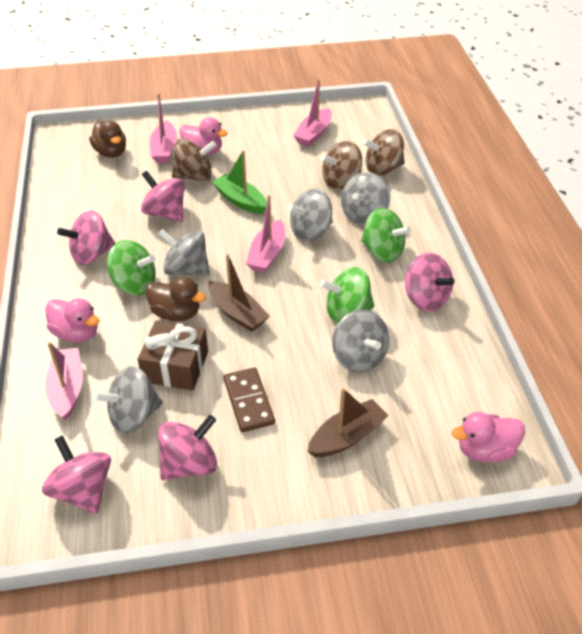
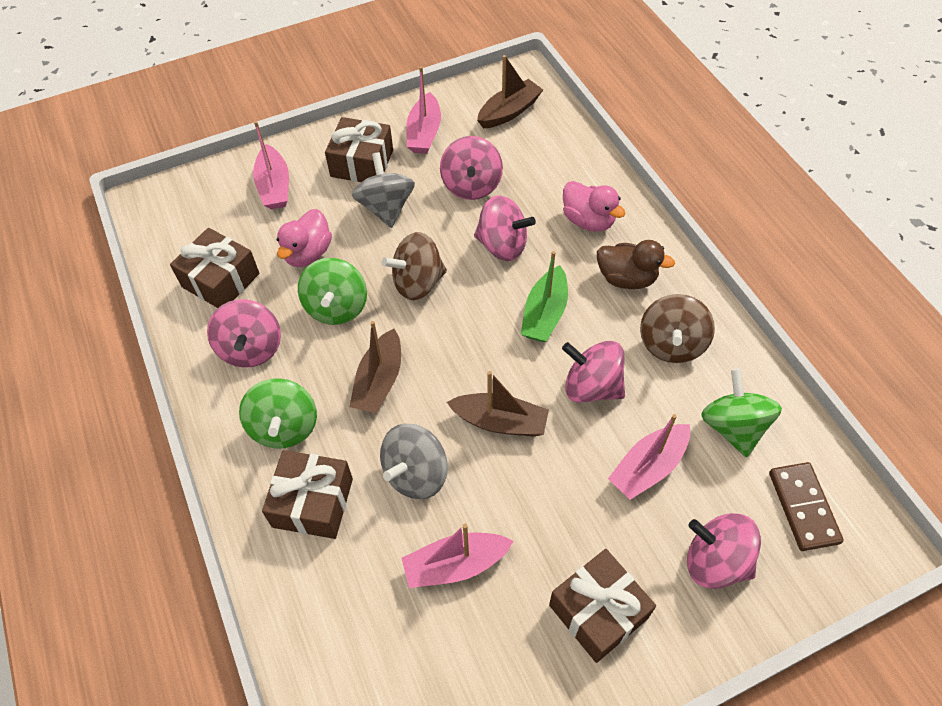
brown boat: [208,254,270,332] [307,388,389,457] = 2 -> [349,321,401,413] [447,371,549,437] [477,55,543,128] = 3
brown duck: [89,121,126,158] [145,277,206,321] = 2 -> [597,240,675,289] = 1
brown gift: [138,321,208,391] = 1 -> [170,228,259,308] [262,450,353,539] [325,117,393,182] [549,549,656,663] = 4
brown spinning top: [172,139,217,181] [321,141,362,190] [363,129,405,176] = 3 -> [382,232,447,300] [640,294,715,363] = 2
grey spinning top: [93,366,163,434] [158,229,210,276] [288,189,332,241] [332,310,389,372] [341,172,391,225] = 5 -> [352,152,415,228] [380,424,448,500] = 2
pink duck: [45,299,99,343] [179,117,227,155] [452,412,525,462] = 3 -> [277,209,332,267] [563,181,626,232] = 2

